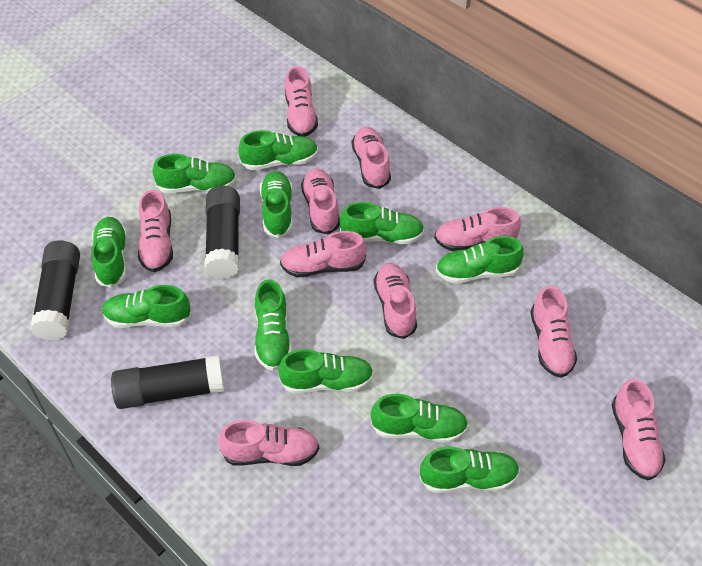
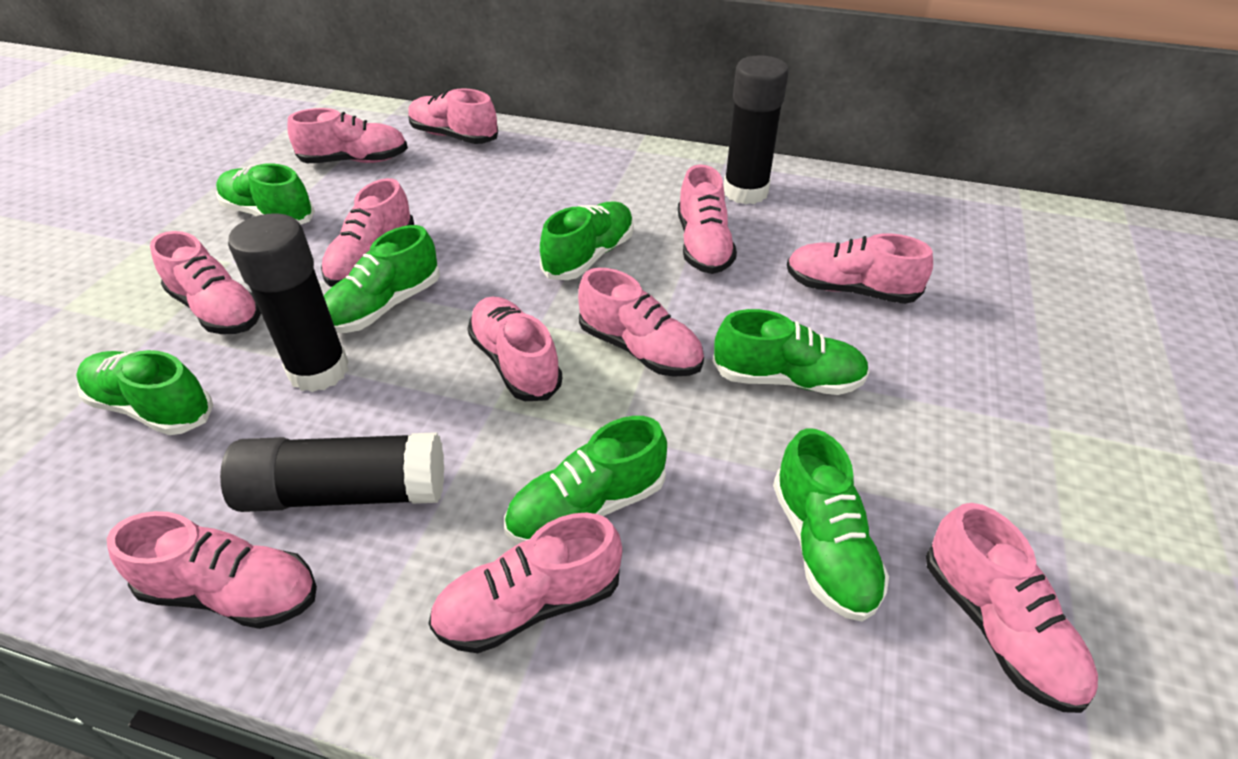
green shoe: [91,217,127,288] [102,285,192,328] [153,154,237,193] [238,130,318,170] [255,279,292,371] [260,171,293,238] [278,349,374,394] [340,202,424,244] [371,394,468,443] [419,447,520,493] [436,236,524,284] = 11 -> [76,350,213,435] [216,163,315,225] [324,225,440,333] [504,416,667,544] [540,201,634,280] [713,309,870,395] [773,429,889,622] = 7
pink shoe: [138,190,173,272] [218,420,319,466] [280,231,367,278] [285,66,318,137] [301,168,340,234] [352,127,391,189] [374,263,417,339] [434,207,521,251] [530,286,577,378] [611,379,666,481] = 10 -> [107,511,317,629] [150,231,261,334] [287,108,408,163] [321,178,414,287] [408,88,498,144] [428,513,622,653] [467,296,562,401] [578,268,704,377] [678,165,737,274] [787,233,933,304] [926,503,1098,713] = 11

